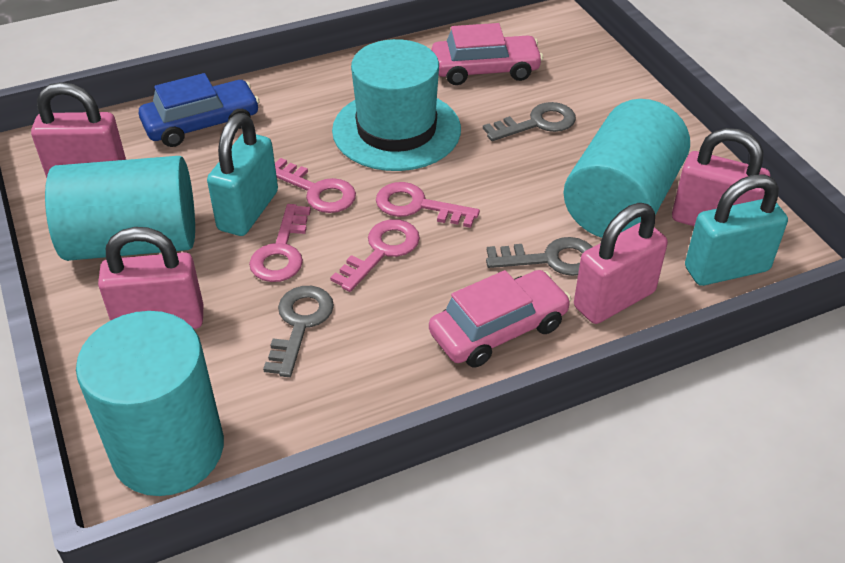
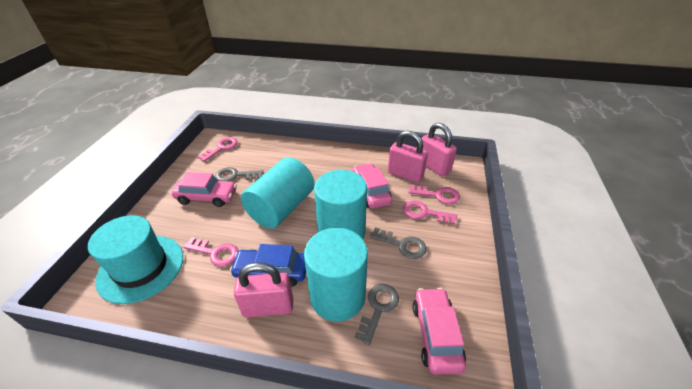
pink car: [429,270,571,367] [431,23,543,85] = 2 -> [172,172,237,207] [353,163,392,209] [413,288,466,375] = 3
pink padlock: [31,82,126,178] [98,227,204,329] [574,203,668,324] [672,128,770,226] = 4 -> [234,262,293,318] [388,131,428,183] [421,123,457,176] = 3
turquoise padlock: [207,113,278,236] [685,174,788,286] = 2 -> none = 0

